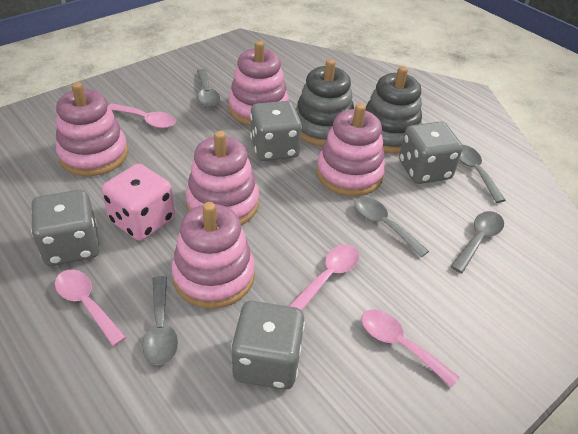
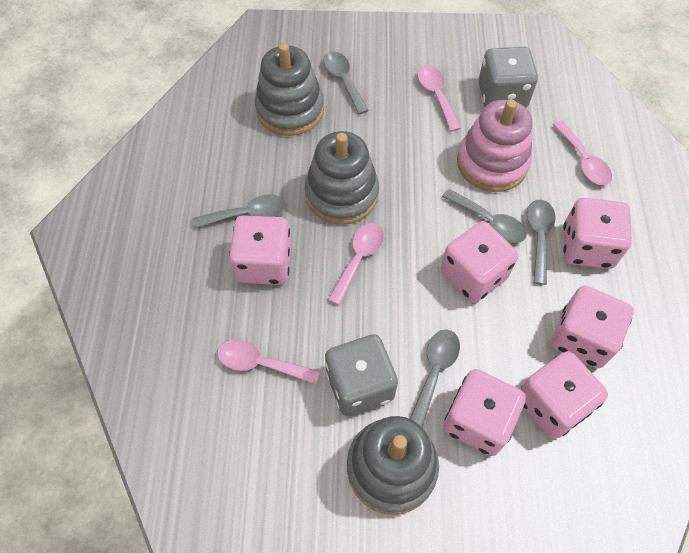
grey dice: [31,190,99,266] [231,301,305,390] [250,101,302,161] [399,121,463,184] = 4 -> [325,334,398,416] [479,47,538,108] = 2
grey stacking toy: [296,59,354,146] [366,66,422,154] = 2 -> [255,43,324,136] [305,131,379,225] [347,416,439,515] = 3
pink dice: [102,164,175,241] = 1 -> [229,215,292,285] [441,221,518,303] [443,369,526,456] [520,351,608,439] [551,285,634,368] [563,198,632,269] = 6
pink stacking toy: [56,82,128,176] [172,202,255,309] [186,131,259,225] [228,41,289,126] [316,103,385,196] = 5 -> [457,100,532,192] = 1

